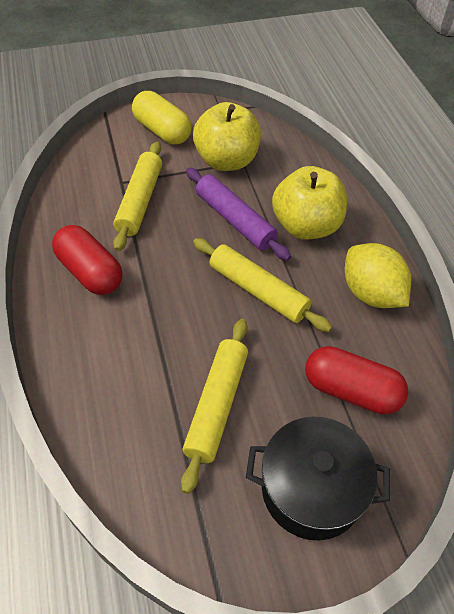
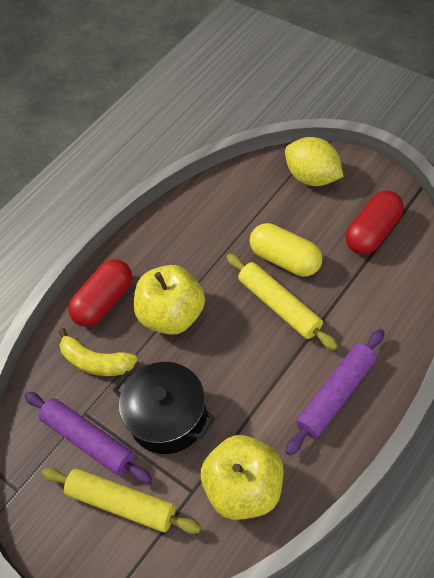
purple rolling pin: [186,168,291,261] = 1 -> [24,392,152,484] [286,329,384,455] = 2
yellow banana: none = 0 -> [58,328,137,376] = 1
yellow rolling pin: [113,142,162,251] [181,319,248,494] [193,238,332,332] = 3 -> [42,468,201,534] [227,254,338,350] = 2

